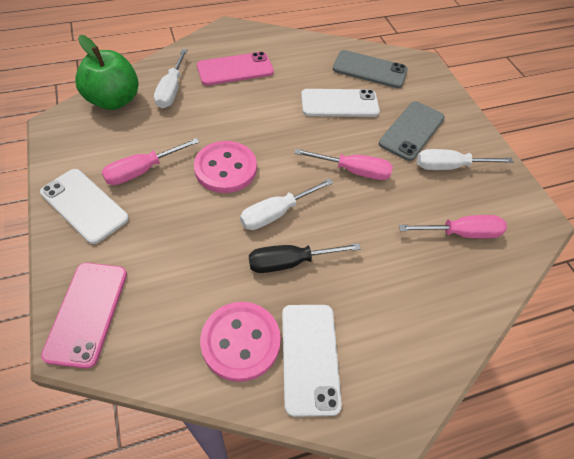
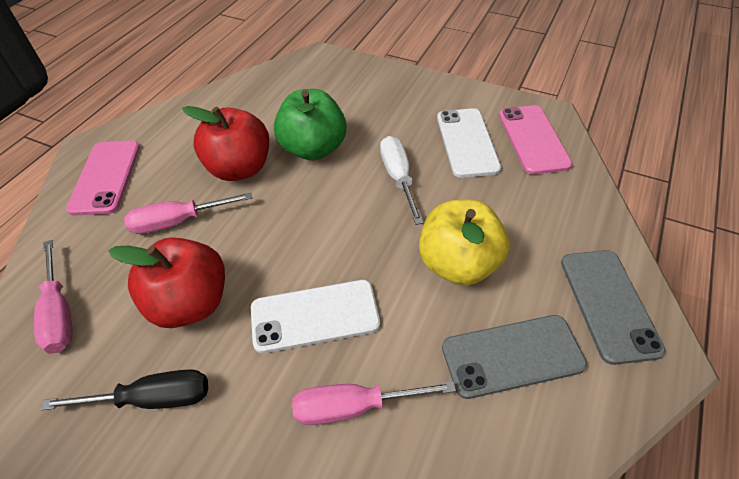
pink button: [194,141,257,193] [200,302,281,382] = 2 -> none = 0
red apple: none = 0 -> [108,237,225,328] [182,106,269,181] = 2
white phone: [40,169,129,244] [282,305,342,417] [301,89,380,117] = 3 -> [251,280,380,353] [437,108,501,178] = 2
white screwdriver: [154,49,187,108] [240,178,333,230] [417,149,513,170] = 3 -> [380,136,424,225] = 1
yellow apple: none = 0 -> [419,199,510,285] = 1

